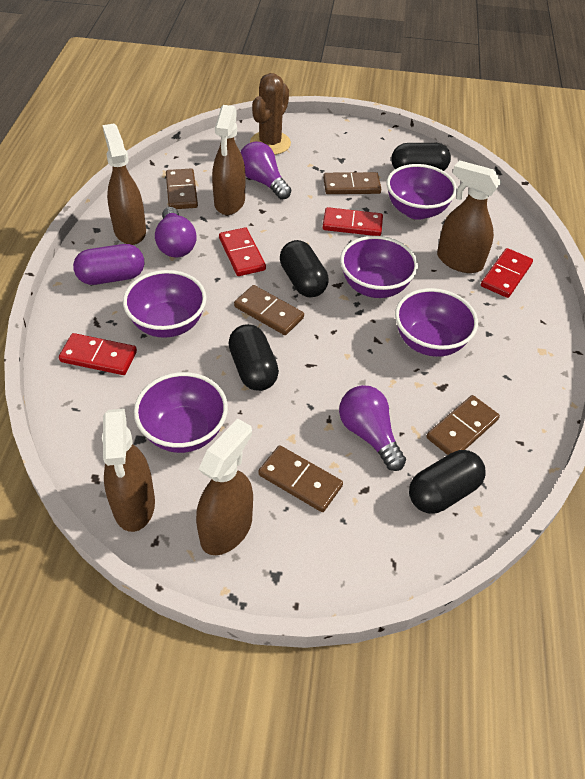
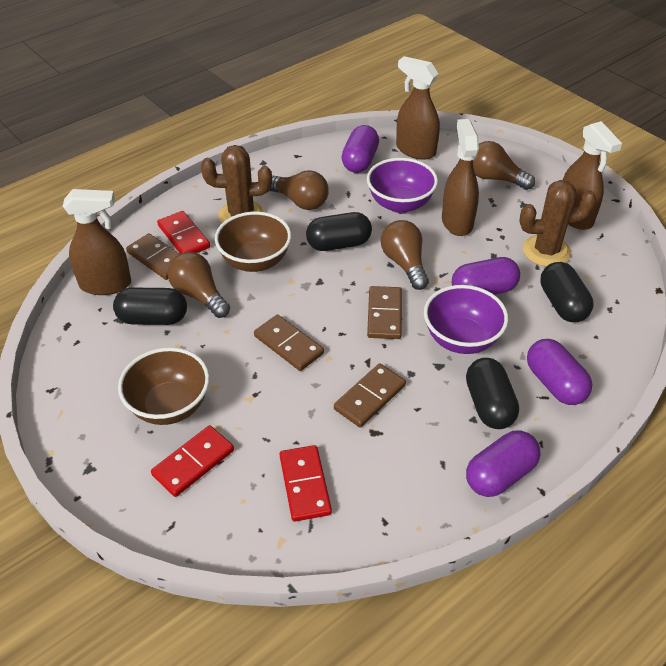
brown bowl: none = 0 -> [118,347,210,425] [215,211,291,272] = 2
brown cactus: [250,73,291,155] = 1 -> [201,145,272,223] [519,180,596,267] = 2
brown domino: [166,169,198,209] [234,285,304,335] [258,445,343,512] [323,172,381,194] [426,395,500,455] = 5 -> [126,233,179,280] [254,315,324,371] [334,363,406,427] [367,286,402,339] = 4
brown light bulb: none = 0 -> [168,252,230,318] [269,170,329,210] [381,220,429,290] [473,141,535,190] = 4
brown spray bottle: [102,124,146,245] [102,409,155,532] [196,418,253,555] [212,105,246,215] [437,160,502,273] = 5 -> [63,189,131,295] [396,56,440,160] [442,119,479,236] [563,121,622,230] = 4
purple bowl: [123,270,206,338] [134,372,228,453] [340,236,418,298] [387,164,457,220] [395,288,478,357] = 5 -> [367,158,438,213] [424,285,508,354] = 2
purple capsule: [73,244,144,285] = 1 -> [341,125,379,173] [452,257,520,295] [466,430,541,497] [527,339,593,405] = 4
purple light bulb: [155,207,197,257] [240,141,291,200] [339,385,406,471] = 3 -> none = 0
red domino: [59,333,137,375] [219,227,266,276] [322,207,383,236] [481,248,533,298] = 4 -> [151,425,234,497] [157,211,210,253] [280,445,332,522] = 3

